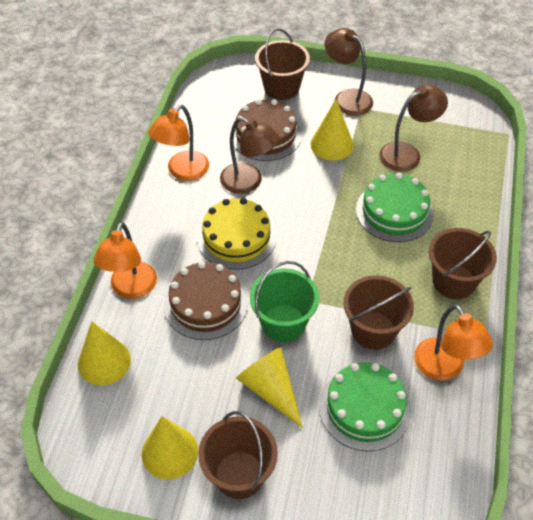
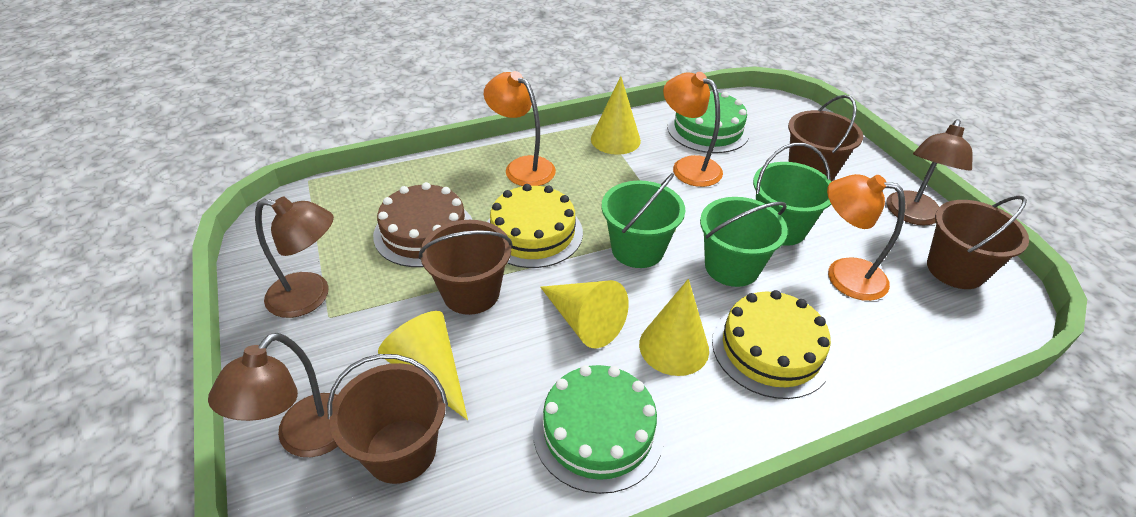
brown cake: [164,261,248,340] [230,99,302,161] = 2 -> [373,182,472,267] = 1
green bucket: [250,261,319,342] = 1 -> [601,173,685,268] [700,197,788,287] [753,143,831,246] = 3
yellow cake: [197,198,276,270] = 1 -> [487,184,583,268] [712,290,832,399] = 2

